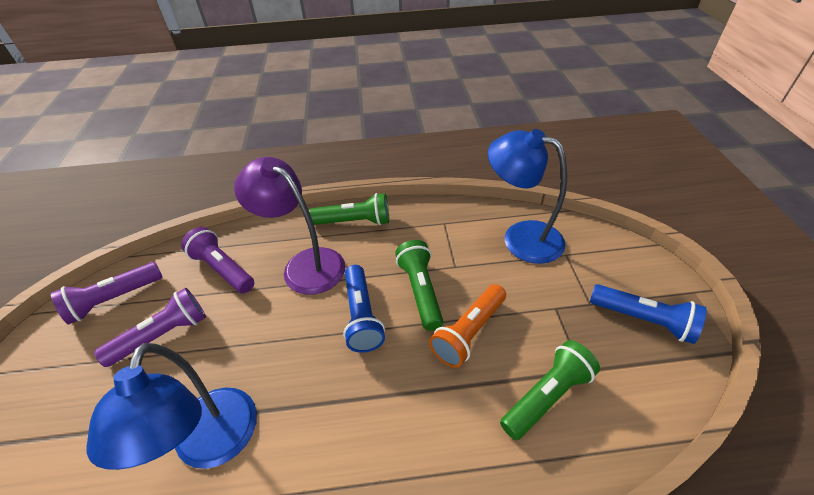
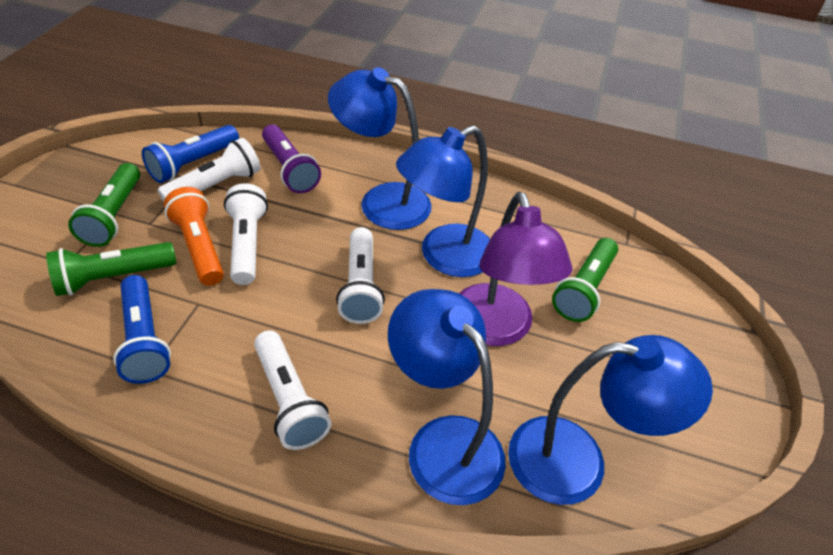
blue lamp: [86,343,257,470] [488,129,567,264] = 2 -> [328,67,431,230] [388,289,506,505] [396,125,490,277] [508,335,713,505] = 4
purple flashlight: [51,262,163,325] [94,288,206,367] [181,227,254,294] = 3 -> [262,124,321,193] = 1
white flashlight: none = 0 -> [158,138,261,202] [224,183,268,285] [254,330,331,450] [336,227,385,324] = 4

